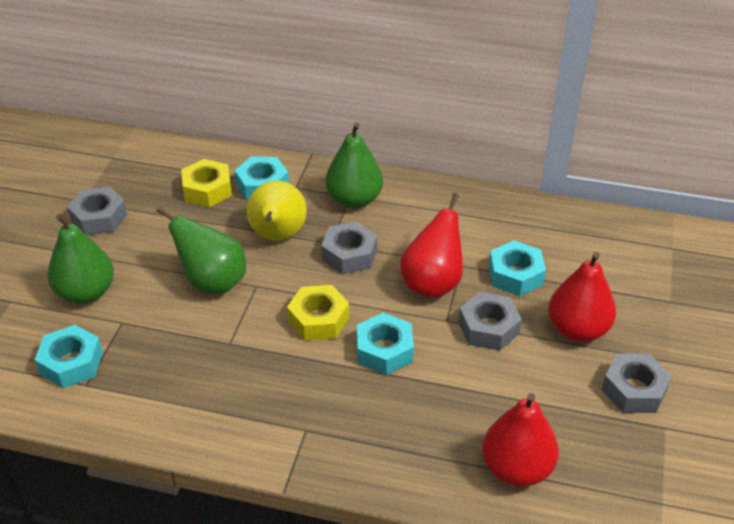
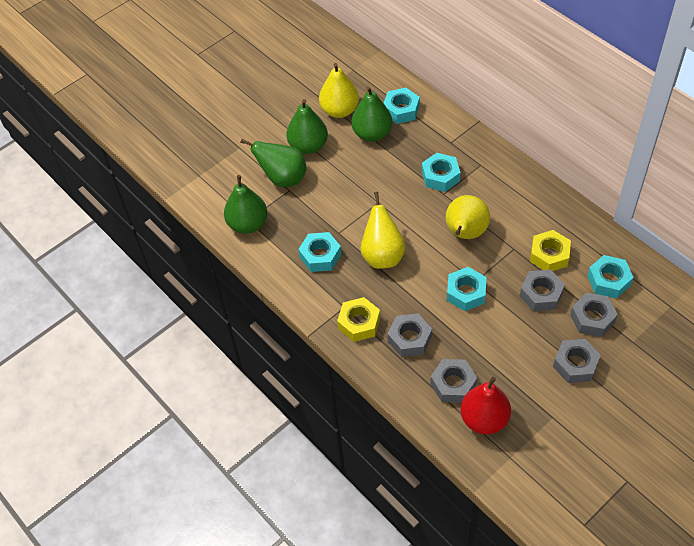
green pear: [47,214,114,304] [156,206,246,294] [326,123,383,209] = 3 -> [224,175,267,234] [240,139,307,187] [287,99,328,154] [351,86,392,142] = 4
grey nut: [67,187,127,235] [321,221,377,274] [458,292,522,351] [602,353,672,413] = 4 -> [388,313,432,357] [430,359,477,403] [520,270,565,311] [553,339,601,383] [570,293,618,337] = 5
red pear: [400,193,463,298] [482,393,559,487] [548,252,616,342] = 3 -> [460,377,511,435] = 1
turquoise nut: [35,325,103,388] [235,156,289,200] [357,313,414,375] [489,240,546,296] = 4 -> [298,232,341,272] [384,87,420,124] [422,153,460,192] [447,267,486,311] [587,255,634,299] = 5
yellow pear: [247,181,307,240] = 1 -> [319,63,359,118] [361,192,406,269] [446,195,490,239] = 3

